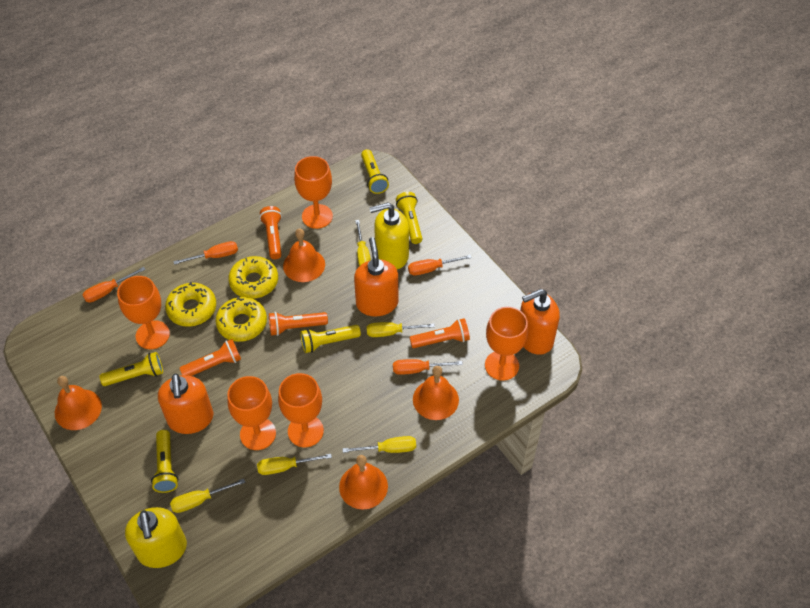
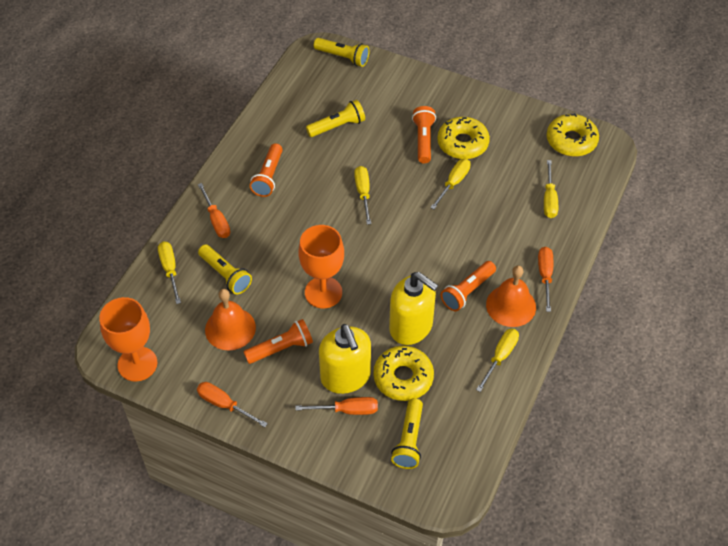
orange bell: [55,376,102,430] [283,228,325,282] [339,455,388,509] [413,366,459,420] = 4 -> [205,289,256,350] [486,266,536,327] = 2
orange goblet: [117,276,170,349] [227,376,276,450] [278,373,324,447] [294,156,333,229] [485,307,528,381] = 5 -> [99,297,157,381] [298,225,344,308] = 2
orange soap dispenser: [158,374,213,434] [354,237,398,317] [520,289,560,355] = 3 -> none = 0
yellow flashlight: [99,352,163,386] [151,430,179,493] [300,325,361,353] [361,149,389,194] [396,192,422,244] = 5 -> [198,244,252,294] [306,100,365,137] [314,38,370,67] [391,398,423,469] = 4

